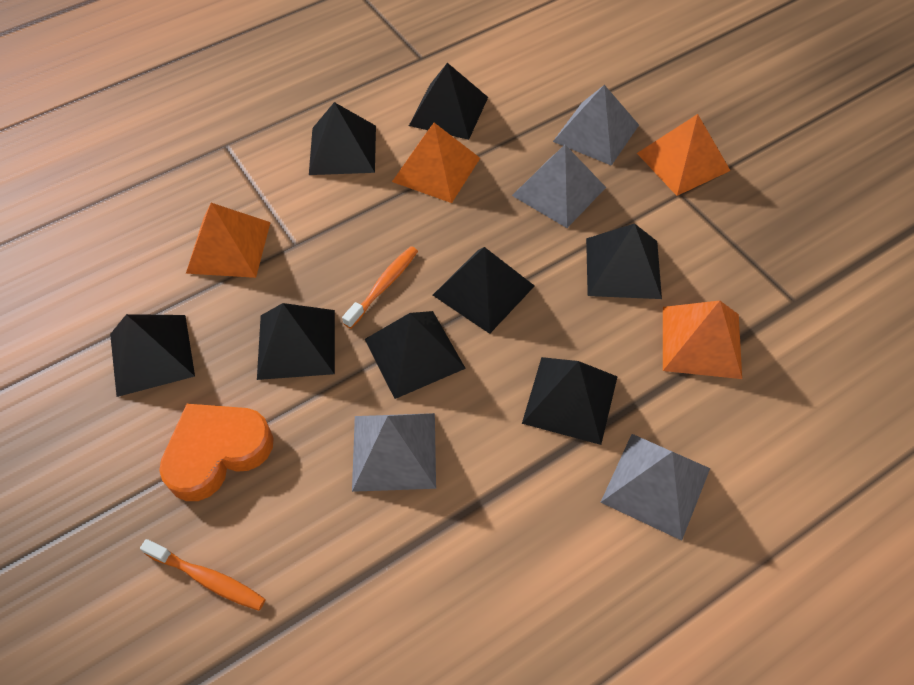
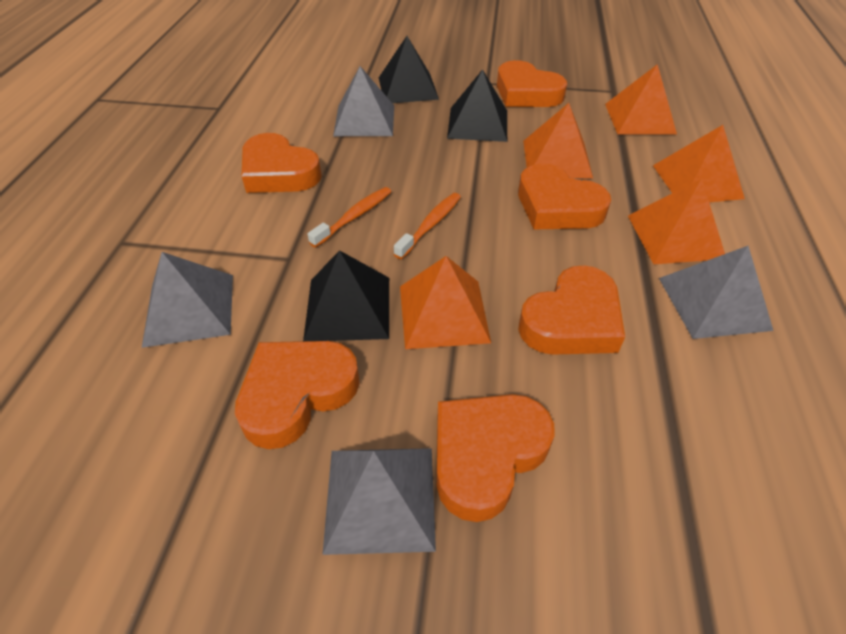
black pyramid: [110,314,195,397] [257,303,335,380] [309,102,376,175] [365,311,466,399] [409,63,488,140] [433,247,534,334] [522,357,618,445] [586,223,662,299] = 8 -> [303,250,389,341] [379,36,439,103] [447,69,507,142] = 3
orange heart: [159,404,274,501] = 1 -> [235,341,360,449] [242,133,322,193] [437,394,555,522] [497,60,567,107] [518,163,611,229] [518,265,625,355] = 6
orange pyramid: [186,203,271,278] [392,123,480,203] [637,114,731,196] [663,300,742,379] = 4 -> [400,256,491,349] [523,103,593,179] [605,64,677,135] [628,179,725,264] [653,125,745,202] = 5

